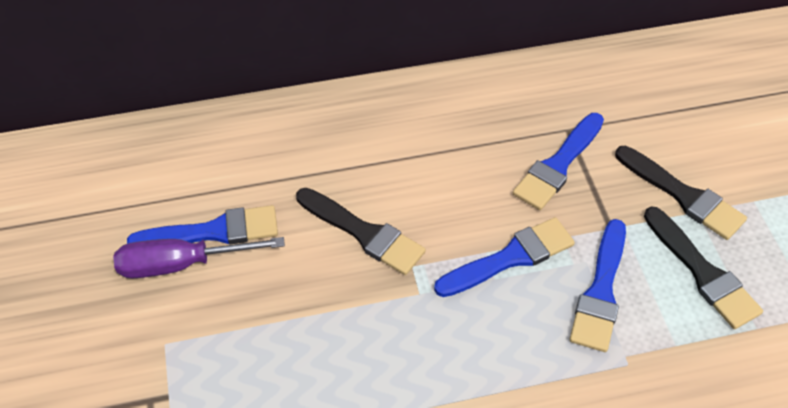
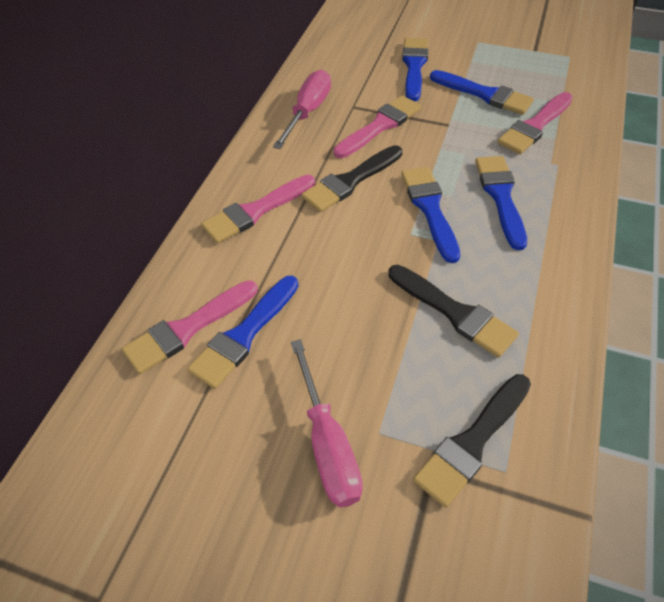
blue brush: [127,205,278,244] [434,217,575,297] [513,113,604,210] [570,219,626,352] = 4 -> [187,276,298,389] [401,167,460,263] [402,38,428,102] [430,70,534,115] [475,156,527,250] = 5
pink brush: none = 0 -> [122,280,258,374] [201,175,315,243] [334,95,421,158] [498,92,573,154] = 4
pink screwdriver: none = 0 -> [273,70,331,149] [291,339,363,507] = 2
purple screwdriver: [113,237,285,278] = 1 -> none = 0

